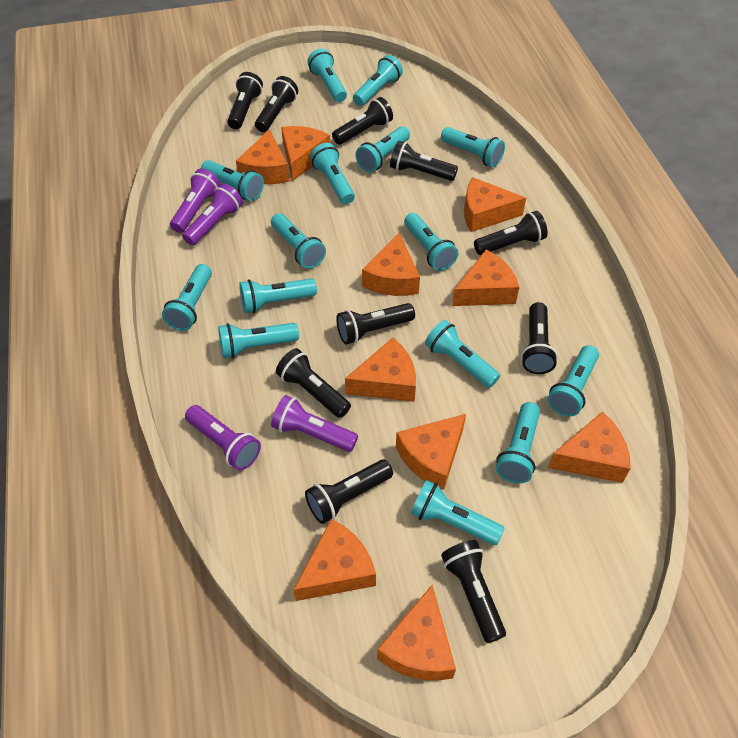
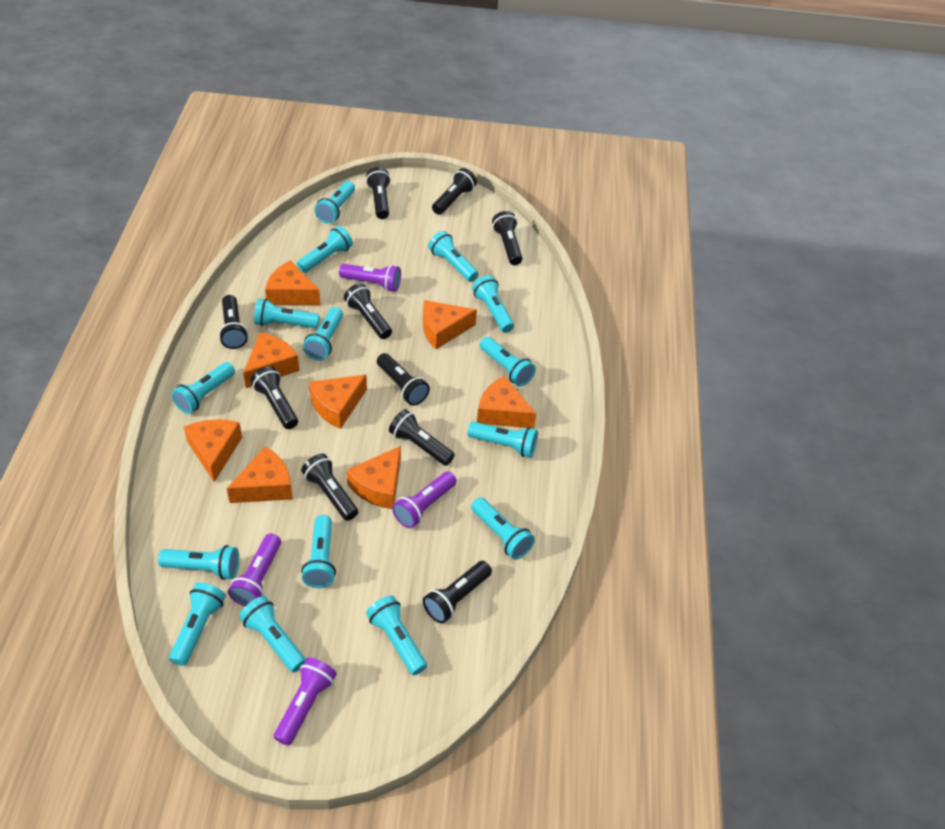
orange cheese: [236,129,289,184] [281,126,330,181] [293,519,376,601] [345,338,416,402] [362,233,420,296] [377,585,456,681] [396,414,466,490] [452,250,520,306] [464,177,526,232] [548,411,631,483] = 10 -> [184,419,242,482] [227,446,293,503] [243,332,300,388] [265,261,321,305] [309,374,367,429] [347,446,401,509] [423,300,477,349] [477,376,536,428] = 8

